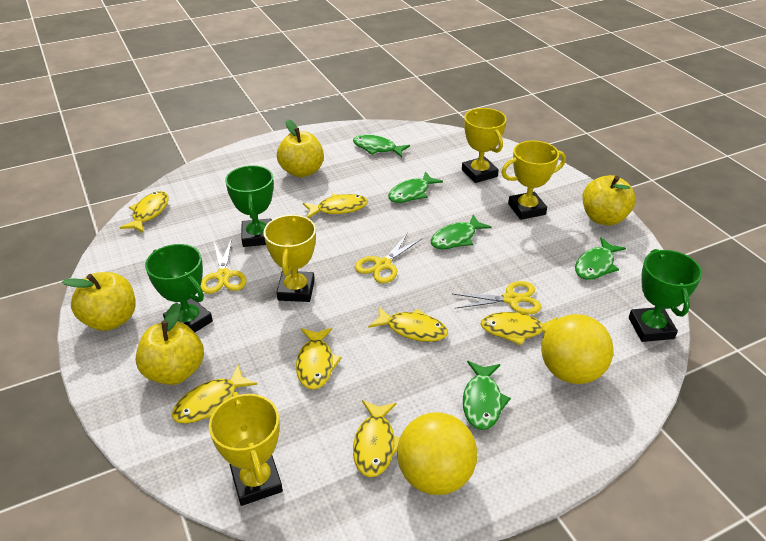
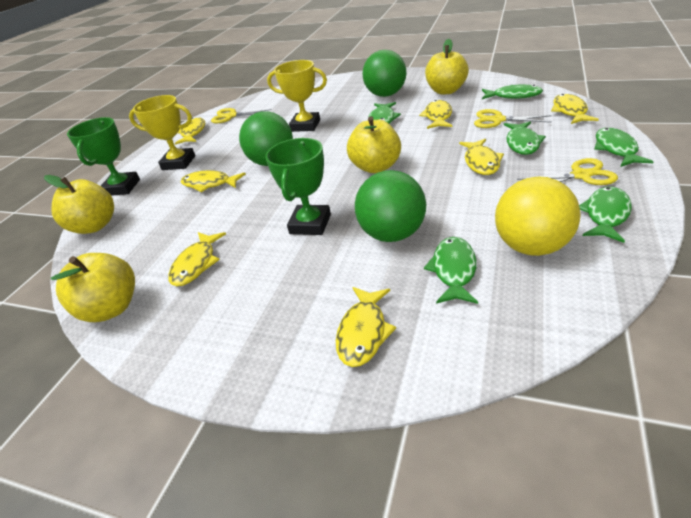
green ball: none = 0 -> [239,112,293,166] [355,170,426,242] [363,50,406,97] = 3
green fish: [353,135,410,157] [388,171,443,203] [431,215,491,249] [463,361,511,430] [575,237,626,280] = 5 -> [369,102,401,124] [424,237,478,304] [482,85,543,99] [504,121,546,155] [579,187,632,243] [594,128,654,167] = 6
green trophy: [145,244,213,332] [225,165,274,247] [629,249,702,342] = 3 -> [67,117,140,196] [265,138,331,235] = 2
yellow ball: [397,412,477,495] [541,314,614,384] = 2 -> [495,177,580,256] = 1
yellow trophy: [209,392,283,506] [264,214,316,302] [462,108,507,183] [501,141,566,220] = 4 -> [129,95,195,170] [267,60,327,132] = 2

